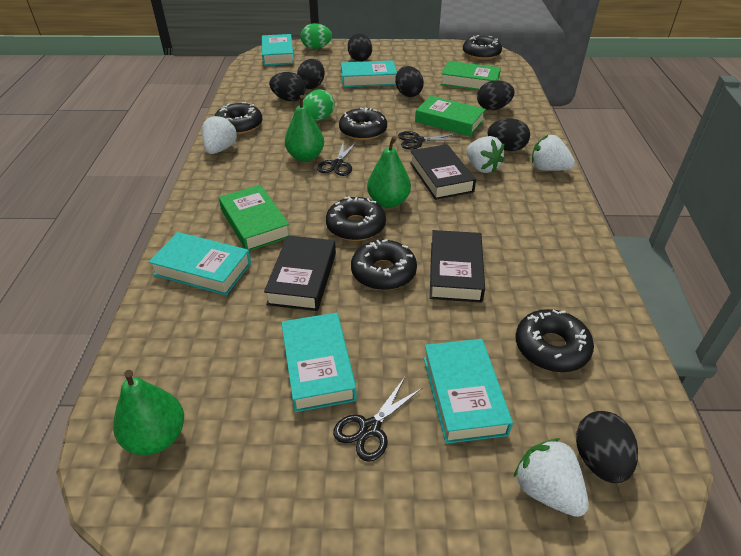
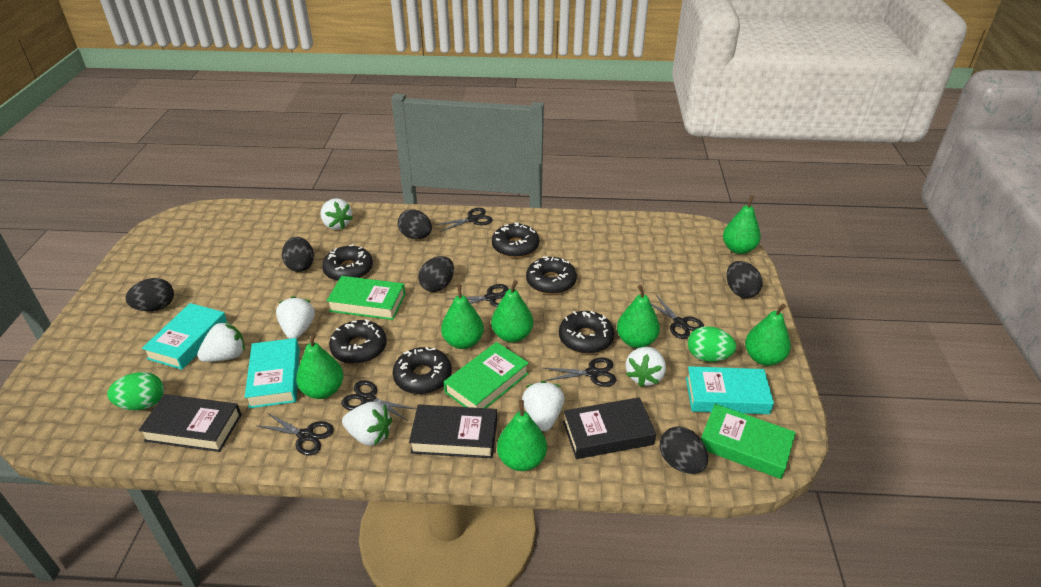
black egg: [269,72,306,101] [297,59,325,89] [348,33,372,61] [395,66,424,97] [477,80,515,110] [488,119,530,151] [576,411,638,483] = 7 -> [125,278,174,311] [282,237,314,272] [398,209,432,239] [418,256,454,292] [660,426,708,474] [727,261,762,298] = 6
black scissors: [317,141,357,176] [333,377,422,462] [398,131,458,150] = 3 -> [258,412,334,455] [341,380,416,421] [435,208,492,232] [447,284,508,307] [544,357,617,387] [651,295,704,339] = 6
green pear: [113,370,184,455] [285,95,324,162] [367,136,411,208] = 3 -> [296,333,344,399] [441,284,484,349] [491,280,533,342] [497,400,547,471] [617,285,660,348] [723,195,761,254] [745,304,791,366] = 7
turquoise book: [149,232,251,295] [262,34,294,66] [281,313,357,412] [341,60,397,87] [424,339,513,444] = 5 -> [142,303,227,370] [245,338,300,408] [686,366,774,414] = 3
white strawberry: [202,114,238,154] [466,136,505,173] [514,438,589,517] [532,135,575,171] = 4 -> [197,321,245,362] [276,296,315,339] [320,198,353,230] [342,402,392,446] [522,381,564,431] [626,347,666,387] = 6

